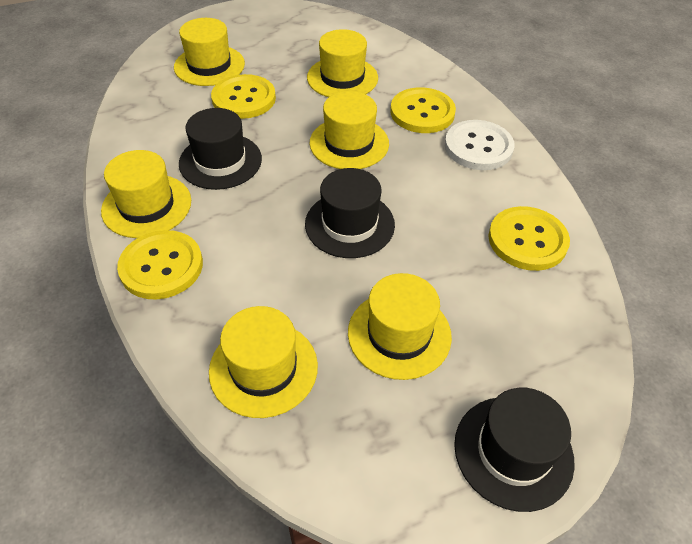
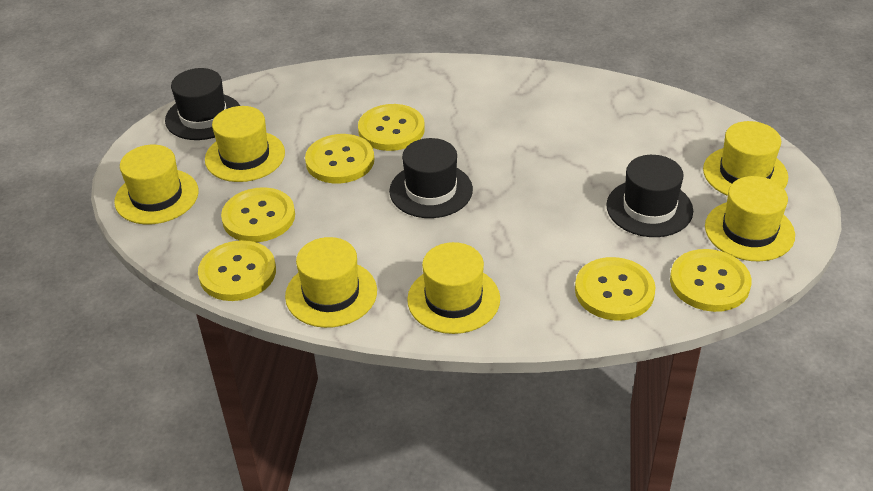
white button: [445,120,515,170] = 1 -> none = 0
yellow button: [117,230,203,300] [211,74,276,119] [390,87,456,133] [488,206,570,271] = 4 -> [198,240,276,301] [221,187,295,242] [305,134,374,183] [358,104,425,151] [575,257,656,321] [670,249,751,312] = 6

